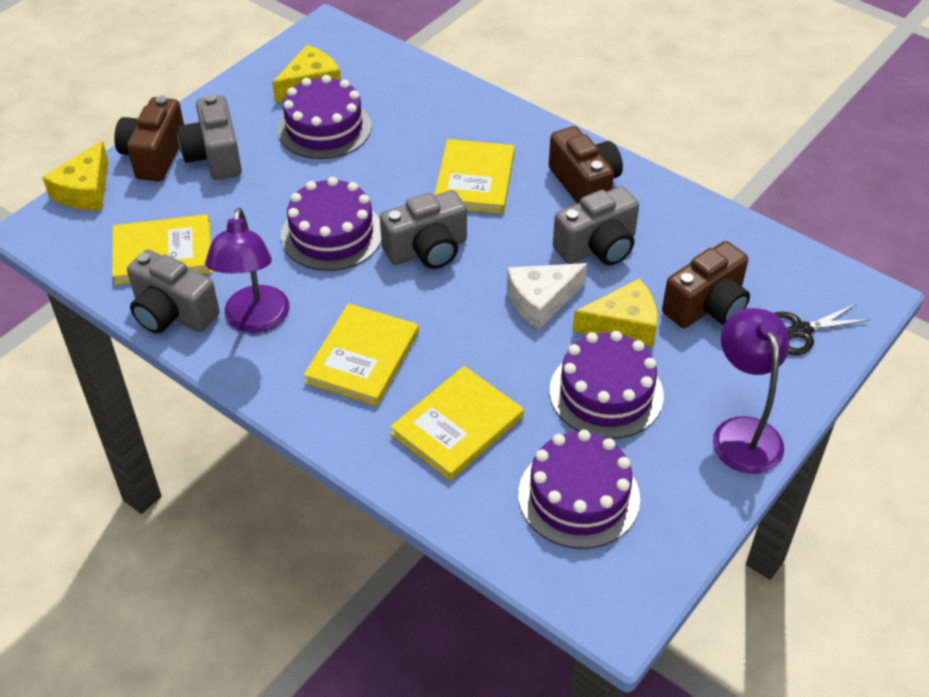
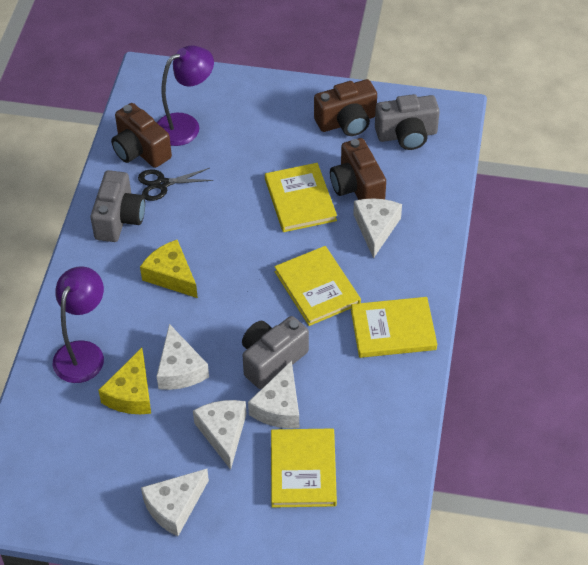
grey camera: [127,250,220,334] [177,95,242,180] [380,190,467,269] [553,186,639,265] = 4 -> [90,170,145,242] [242,316,309,389] [375,94,440,150] = 3
purple cake: [277,75,372,159] [281,177,381,271] [518,430,640,549] [549,331,664,439] = 4 -> none = 0
white cheese: [507,263,587,329] = 1 -> [141,469,209,536] [157,324,209,390] [193,400,246,470] [248,361,299,428] [353,198,402,259] = 5
yellow cheese: [42,141,108,210] [272,45,341,103] [573,279,658,346] = 3 -> [98,348,151,414] [140,240,198,298] = 2

